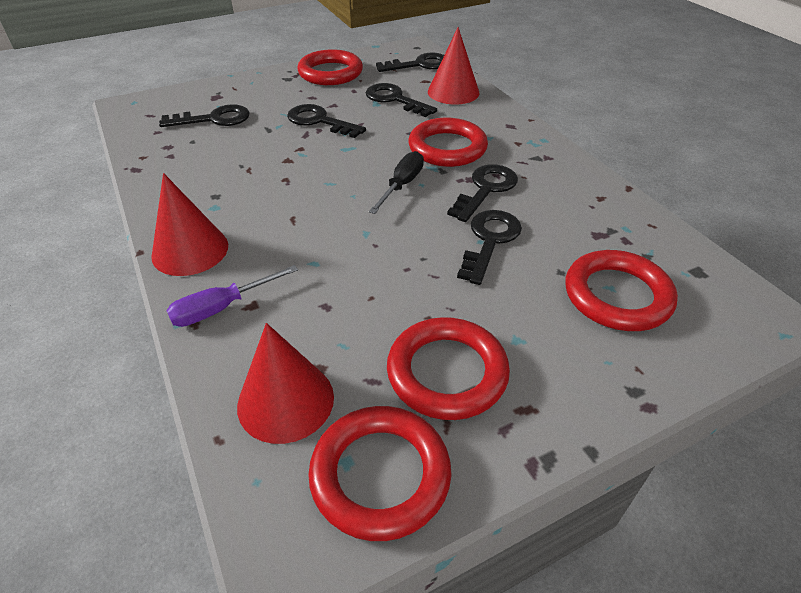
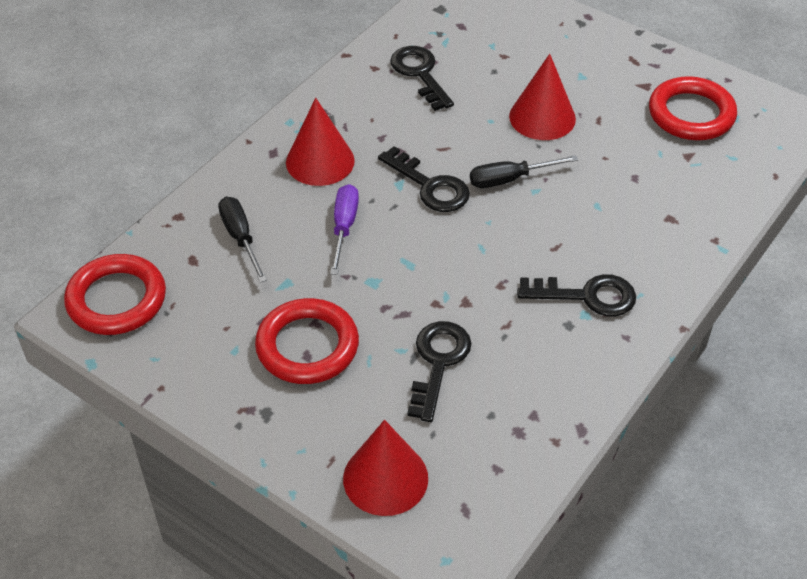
black key: [159,104,250,127] [287,104,366,138] [366,83,437,117] [376,53,444,72] [447,164,518,222] [457,210,522,285] = 6 -> [378,146,470,212] [390,46,454,111] [407,321,471,422] [517,274,636,317] = 4
black screwdriver: [369,151,424,214] = 1 -> [218,197,267,283] [470,155,578,188] = 2
red ring: [297,49,363,85] [308,406,451,541] [387,317,510,420] [408,118,488,167] [566,250,678,331] = 5 -> [64,254,166,335] [255,298,359,384] [649,76,737,140] = 3

